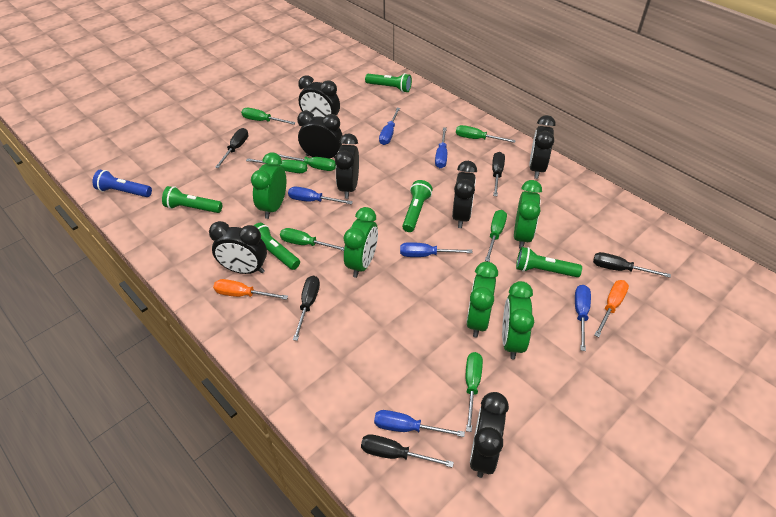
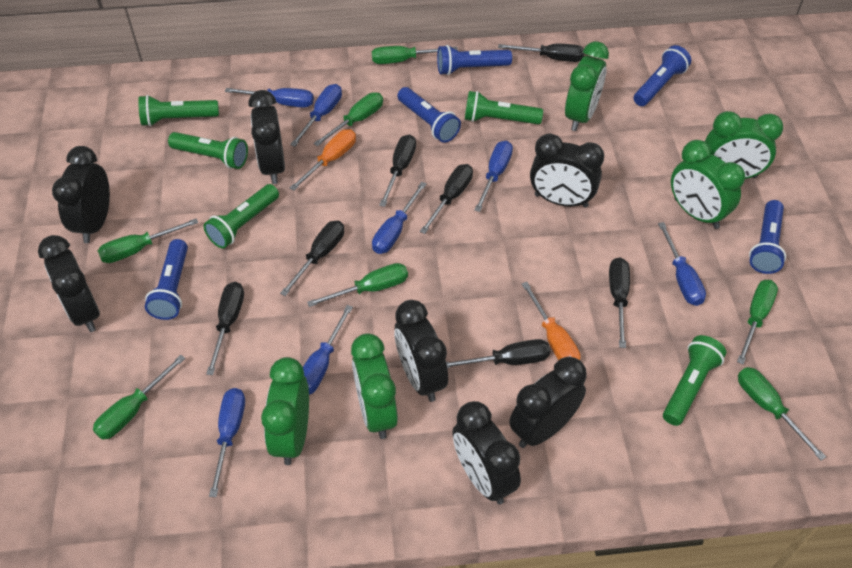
black screwdriver: [215,128,248,168] [293,276,320,341] [361,434,454,468] [492,152,505,196] [593,252,671,278] = 5 -> [206,282,244,375] [280,221,344,296] [379,135,416,207] [420,164,473,234] [446,339,550,368] [498,44,584,62] [609,257,630,348] = 7
blue flashlight: [93,170,152,197] = 1 -> [145,239,188,320] [397,87,461,143] [437,45,512,75] [634,45,691,106] [749,200,786,274] = 5
blue screwdriver: [288,187,353,204] [374,410,465,437] [379,108,400,145] [400,242,472,257] [435,127,447,168] [575,285,591,351] = 6 -> [209,388,245,497] [225,88,314,108] [290,84,342,147] [303,305,353,395] [372,182,427,254] [474,140,513,212] [658,222,706,306] = 7

